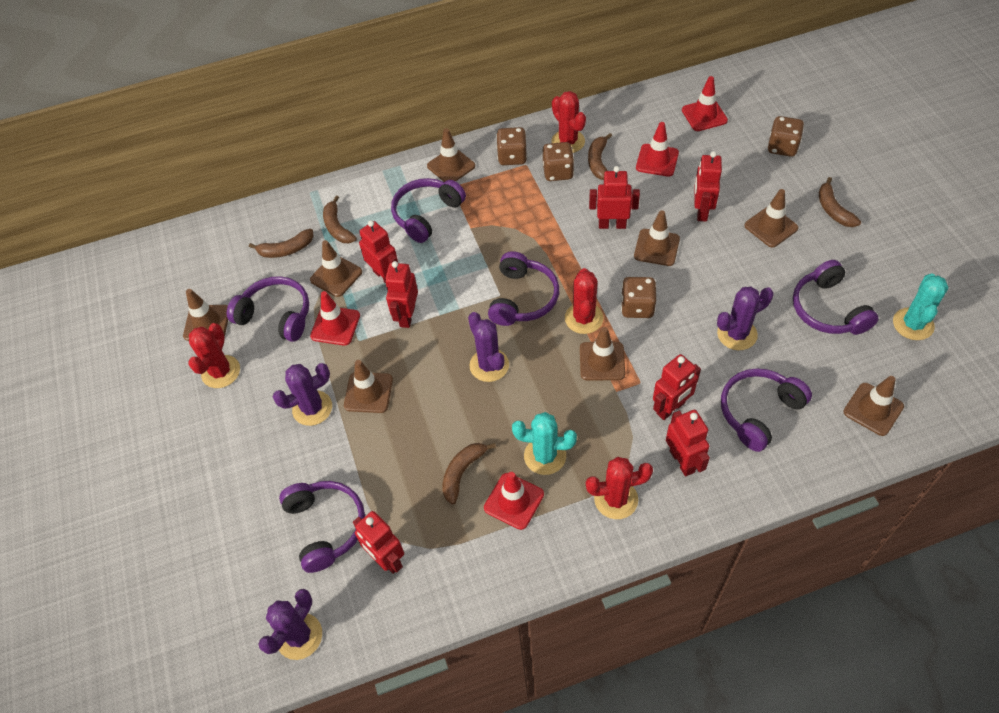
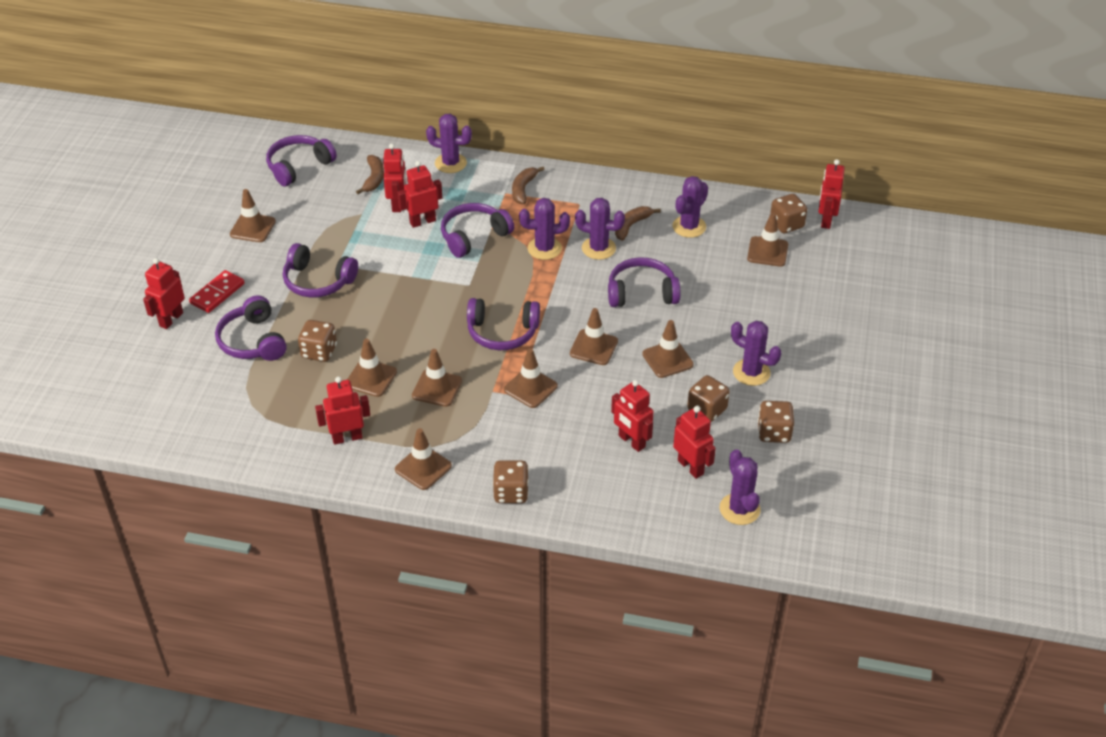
brown banana: [249,229,313,258] [323,196,357,243] [443,443,496,504] [588,133,612,180] [819,177,861,227] = 5 -> [356,155,384,194] [512,167,545,204] [615,206,661,241] = 3
brown dice: [496,127,527,165] [543,142,574,181] [621,277,656,318] [768,116,804,157] = 4 -> [298,320,337,362] [493,460,529,503] [687,375,730,422] [758,401,794,443] [770,194,807,233] = 5
purple cactus: [258,589,322,660] [273,363,332,426] [468,312,509,382] [717,286,774,350] = 4 -> [426,114,472,173] [519,198,570,260] [575,198,625,260] [672,176,708,238] [720,449,760,525] [731,321,781,386] = 6
red cactus: [188,323,240,388] [551,91,586,153] [565,268,604,334] [586,457,653,519] = 4 -> none = 0
red domino: none = 0 -> [189,270,245,313] = 1
red traffic cone: [310,291,360,346] [484,472,544,530] [636,122,679,177] [682,76,728,131] = 4 -> none = 0
turquoise cactus: [512,412,577,475] [893,273,949,340] = 2 -> none = 0

